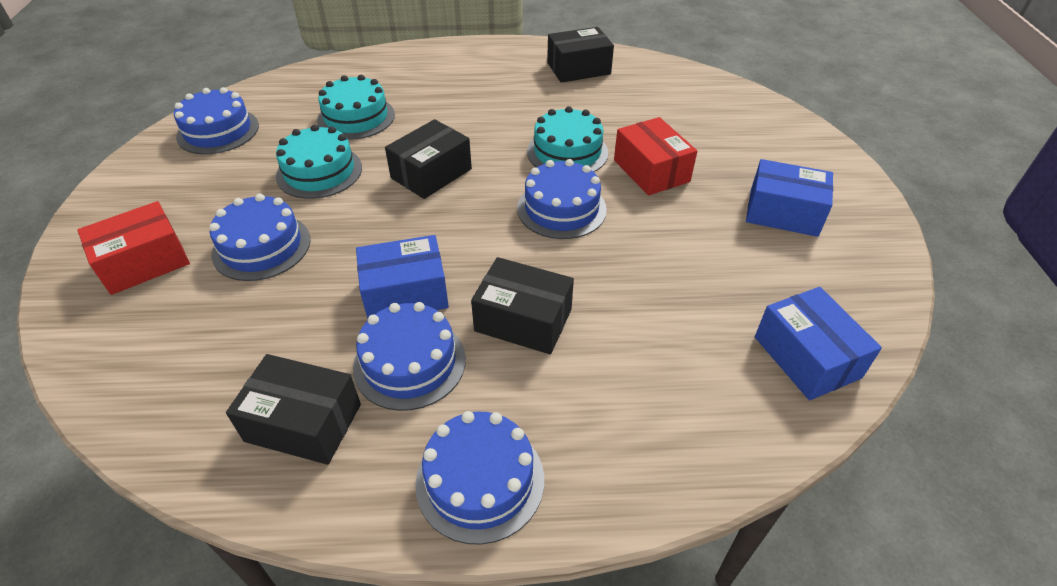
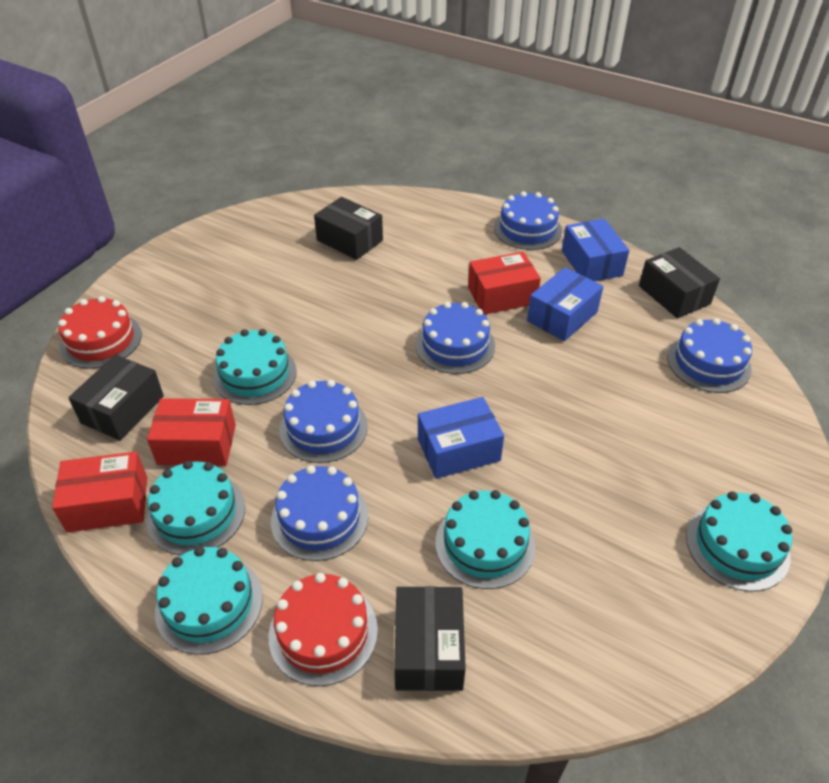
red box: [77,201,190,295] [614,117,697,196] = 2 -> [52,452,147,533] [147,398,236,466] [468,252,541,314] = 3
red cake: none = 0 -> [58,296,142,369] [269,573,378,686] = 2
turquoise cake: [276,125,362,199] [317,75,395,140] [527,106,608,172] = 3 -> [146,461,245,555] [155,546,263,655] [213,329,297,405] [435,490,535,589] [686,491,792,592] = 5

